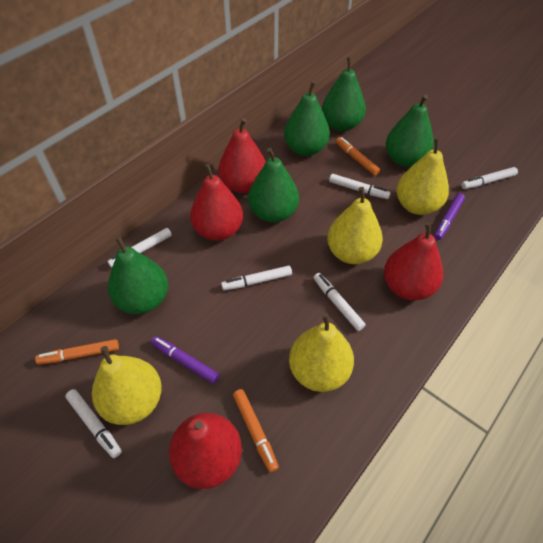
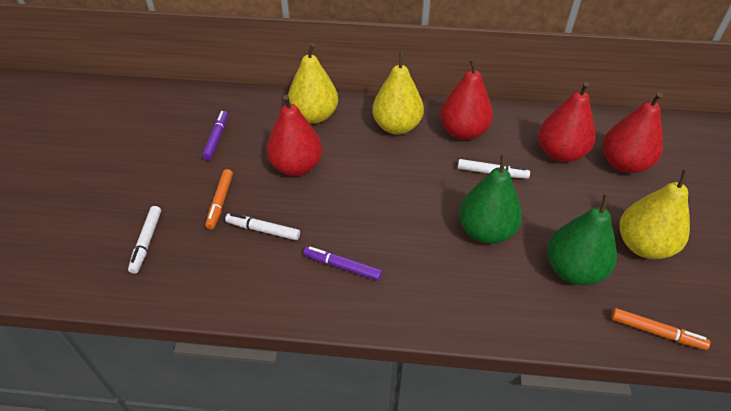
green pear: [108,236,168,314] [248,148,299,223] [284,81,330,156] [322,57,366,131] [386,95,434,167] = 5 -> [459,154,522,244] [547,194,617,285] = 2
orange marker: [35,339,119,365] [233,389,279,473] [336,137,380,175] = 3 -> [205,169,233,229] [611,308,710,350] = 2
white marker: [65,389,122,458] [108,228,172,268] [221,266,292,290] [313,273,366,331] [329,174,391,199] [461,167,518,189] = 6 -> [128,206,161,274] [225,213,300,240] [457,159,530,179] = 3
yellow pear: [92,346,162,425] [289,313,354,392] [327,187,383,264] [396,138,449,215] = 4 -> [288,43,338,124] [372,52,424,135] [620,169,690,259] = 3

